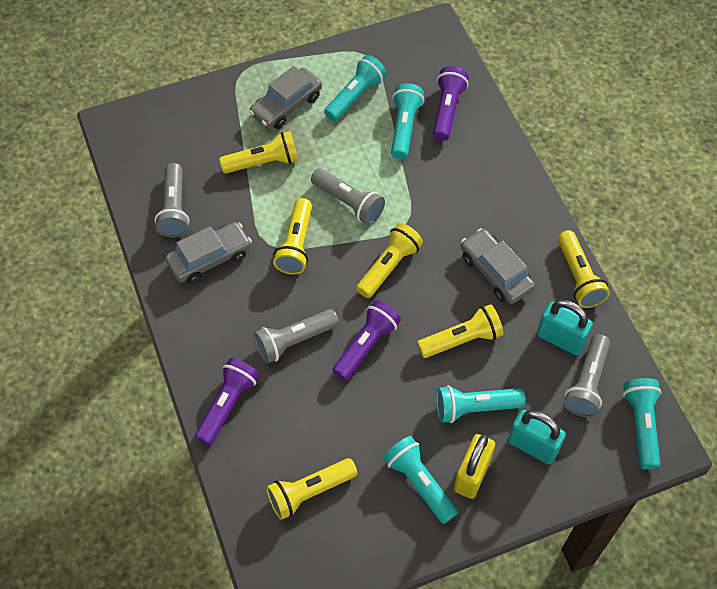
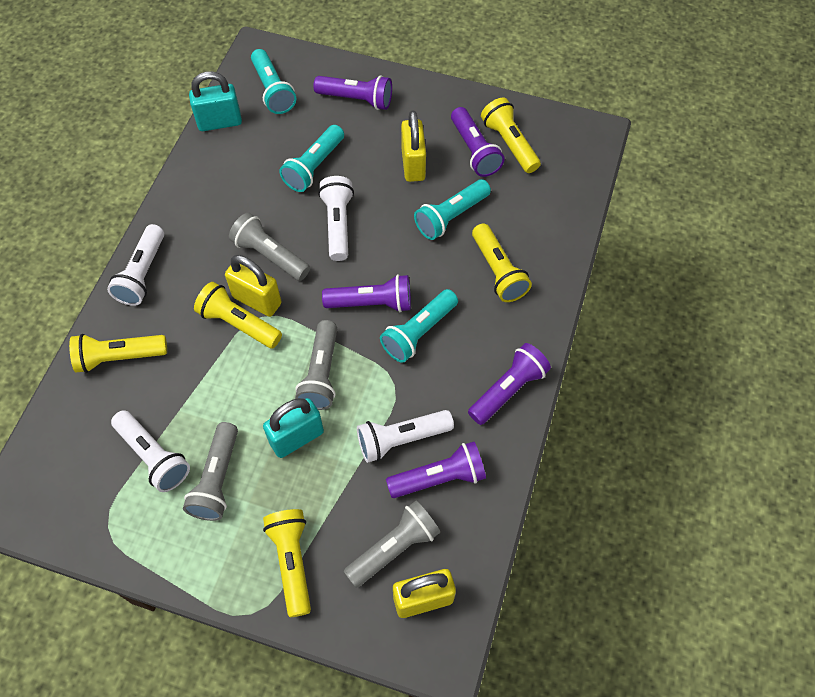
grey car: [165,222,252,284] [249,66,322,129] [461,228,535,304] = 3 -> none = 0
purple flashlight: [195,358,259,445] [332,300,401,380] [433,66,469,141] = 3 -> [313,75,392,110] [322,274,411,312] [386,442,486,498] [451,107,505,177] [468,343,551,425] = 5
turquoise flashlight: [324,55,387,121] [383,436,458,524] [391,83,424,159] [436,385,526,423] [623,378,661,470] = 5 -> [251,49,296,114] [279,125,344,192] [380,289,458,363] [414,179,491,240] = 4
white flashlight: none = 0 -> [107,224,164,306] [111,410,190,492] [318,176,354,261] [357,410,454,463] = 4
yellow flashlight: [219,131,299,174] [266,458,358,520] [273,198,312,275] [356,223,423,298] [417,304,504,358] [558,230,610,308] = 6 -> [69,334,167,373] [194,282,282,348] [263,509,311,617] [472,223,532,302] [481,97,541,173] = 5
yellow padlock: [454,434,495,499] = 1 -> [225,255,282,317] [393,569,456,618] [401,110,426,182] = 3

